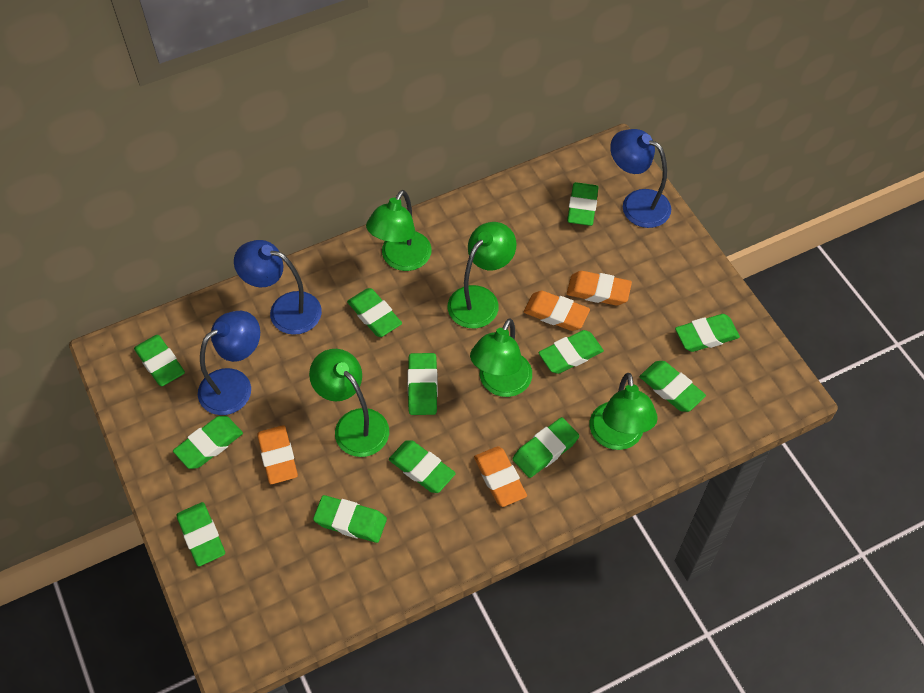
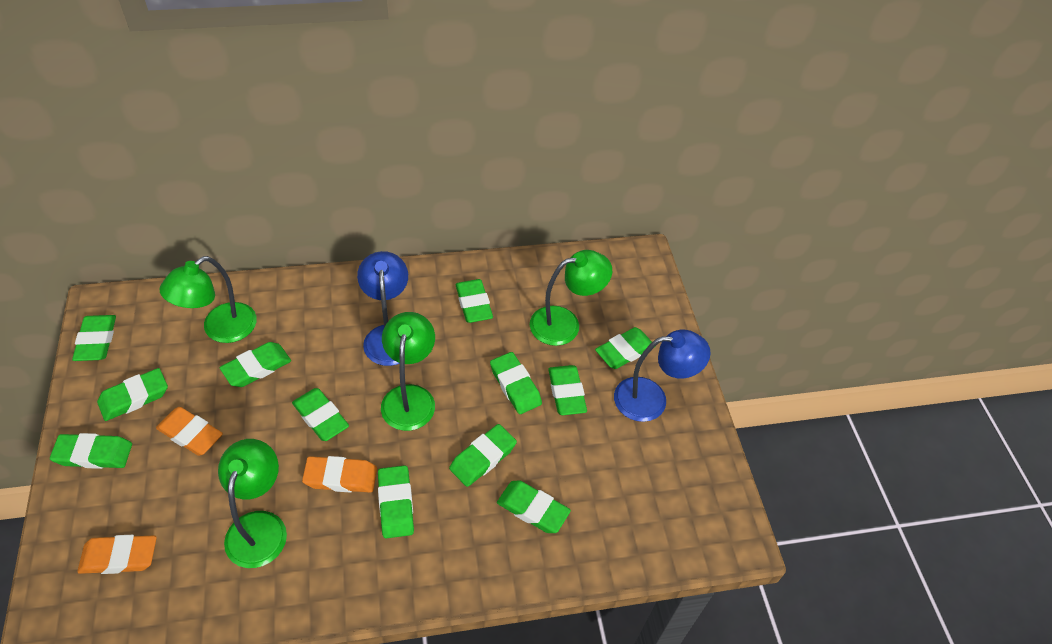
blue lamp: [198,311,260,415] [234,240,322,335] [610,129,671,228] = 3 -> [357,251,408,366] [614,330,711,422] = 2
green lamp: [309,349,389,457] [366,190,432,271] [448,222,517,328] [470,318,532,397] [590,373,658,450] = 5 -> [160,256,257,343] [218,439,287,568] [381,312,435,431] [530,250,612,346] = 4
orange eraser: [257,425,298,484] [474,446,527,507] [524,291,590,331] [567,271,632,306] = 4 -> [77,535,157,574] [156,407,223,456] [302,456,377,493] = 3

